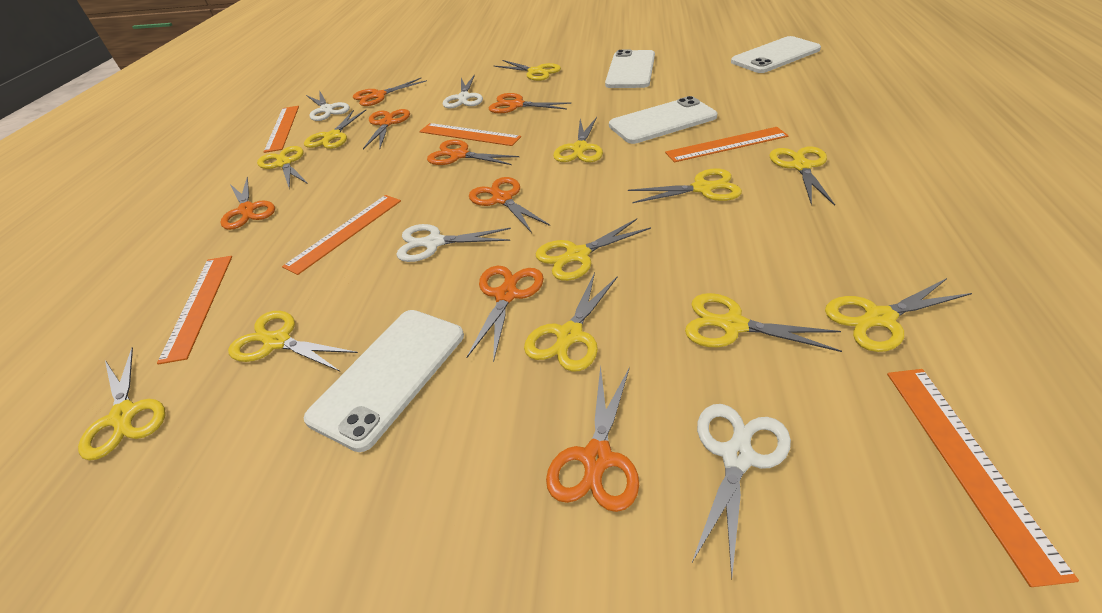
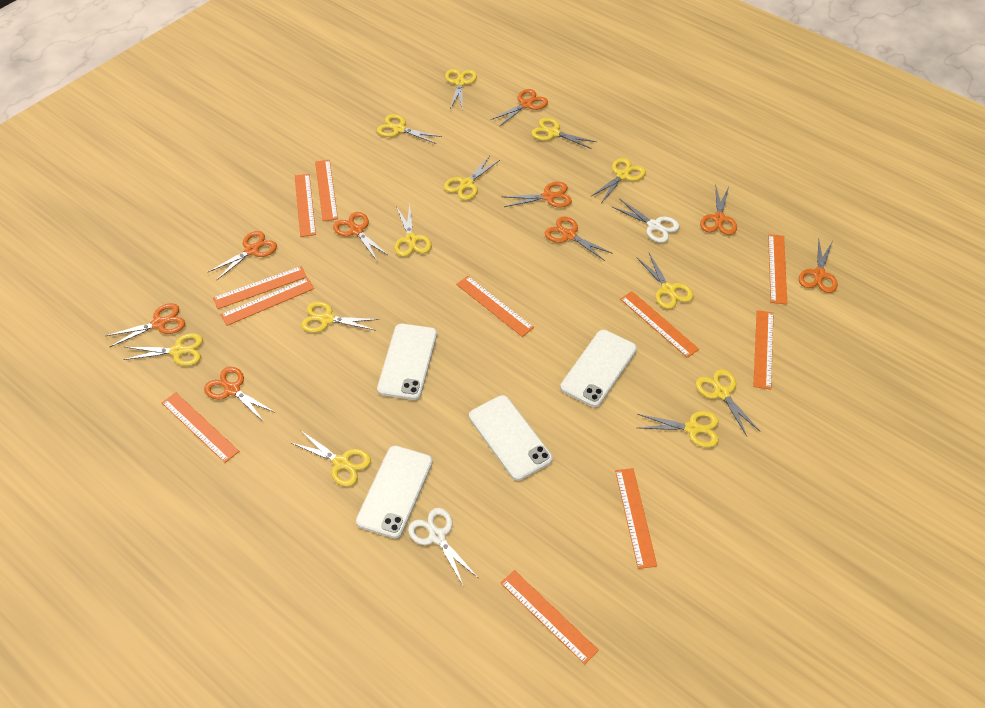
orange ruler: [157,256,232,365] [264,106,299,153] [282,195,401,275] [419,123,521,146] [665,127,788,162] [887,369,1079,587] = 6 -> [162,392,239,463] [213,266,307,309] [221,278,314,326] [295,174,316,237] [315,160,338,221] [456,276,534,337] [501,570,599,664] [615,468,657,569] [620,291,699,358] [753,310,774,390] [768,234,787,304] = 11
orange scissors: [220,177,275,230] [353,77,427,106] [363,109,410,149] [427,139,519,165] [466,266,544,362] [469,177,550,233] [489,93,572,114] [546,365,639,512] = 8 -> [106,303,185,347] [204,367,276,422] [208,231,277,281] [333,212,389,261] [491,89,548,127] [502,182,572,208] [545,217,613,261] [700,187,737,235] [799,240,838,293] = 9
white scissors: [306,90,350,121] [396,224,511,262] [442,74,483,109] [692,404,791,579] = 4 -> [408,508,478,587] [612,199,680,243] = 2

